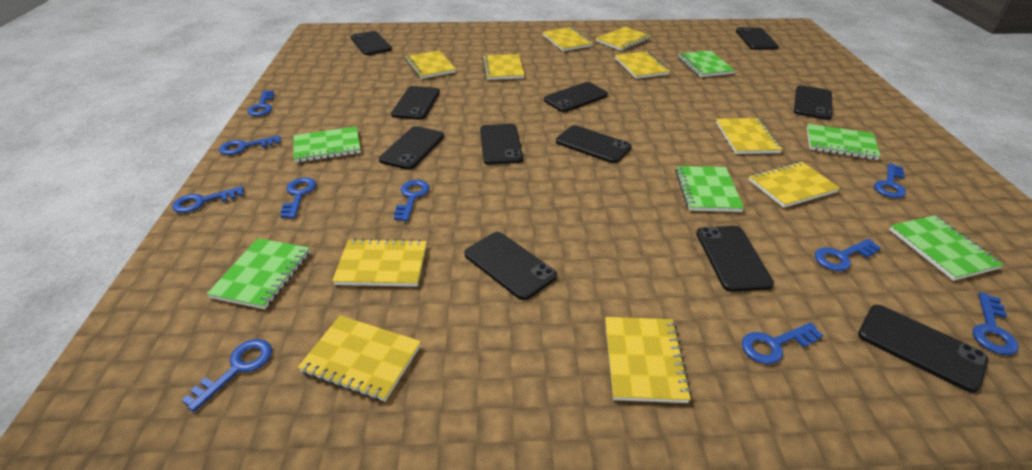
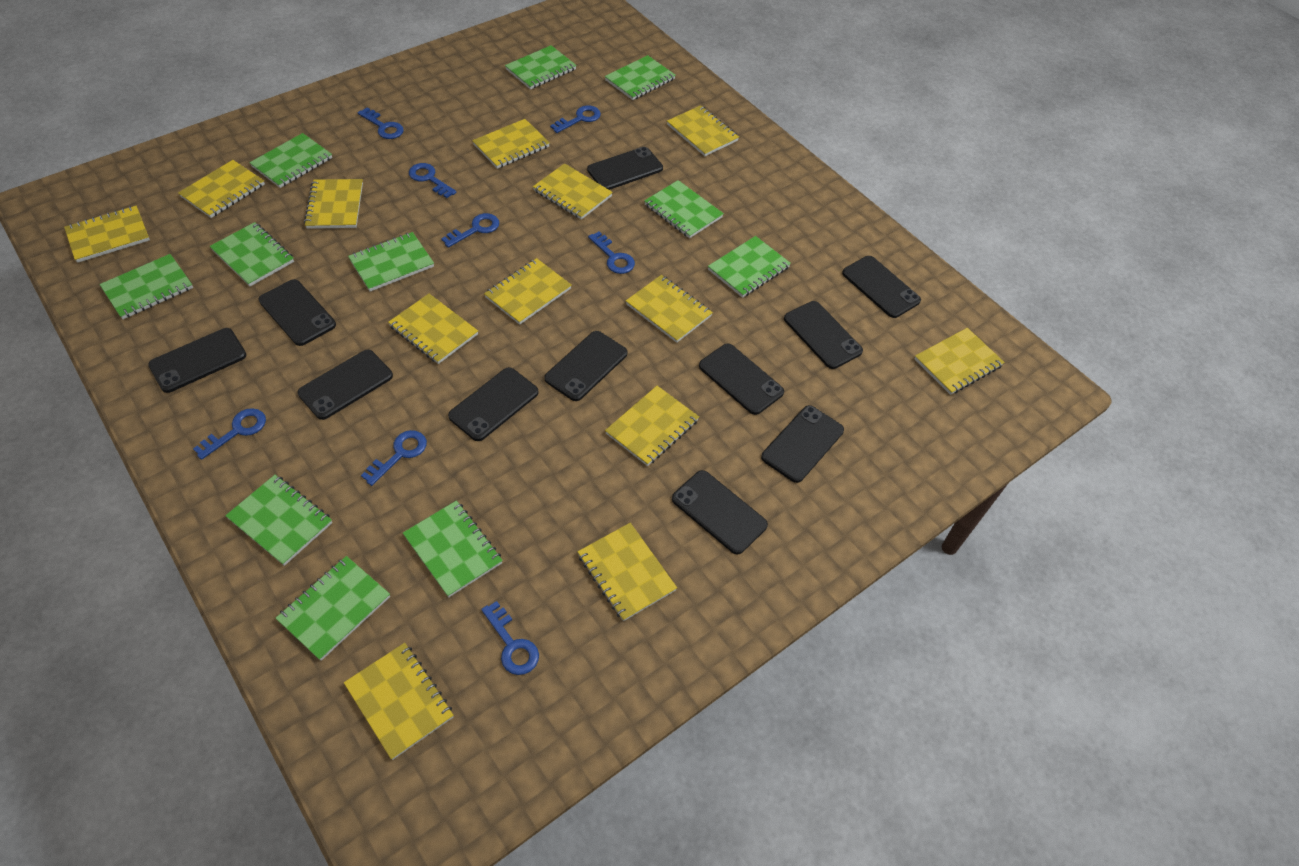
blue key: [172,186,244,213] [182,339,272,412] [219,136,281,155] [248,90,274,116] [281,177,316,218] [394,180,430,221] [742,323,823,364] [815,239,881,271] [874,163,906,198] [973,292,1019,355] = 10 -> [193,408,266,460] [358,108,404,139] [361,430,427,486] [409,163,457,198] [441,213,499,248] [481,601,539,675] [550,105,601,133] [588,232,635,274] = 8
green notebook: [207,238,310,309] [293,126,361,163] [675,166,744,212] [678,50,735,77] [807,124,881,160] [889,215,1004,281] = 6 -> [99,254,193,319] [210,222,294,287] [225,475,332,566] [249,133,332,188] [276,556,390,661] [348,232,434,292] [403,500,503,597] [505,45,577,90] [605,55,676,100] [644,180,724,238] [708,236,791,298] = 11
yellow notebook: [298,316,421,401] [332,238,427,287] [405,50,456,79] [482,54,525,80] [542,27,593,51] [596,27,651,51] [605,317,692,403] [615,51,670,79] [716,118,783,154] [749,162,840,208] = 10 -> [64,206,150,263] [178,160,265,218] [304,179,363,229] [344,643,454,760] [388,294,478,364] [472,119,550,169] [484,258,572,325] [533,163,613,220] [578,523,677,621] [605,386,699,466] [626,275,713,343] [667,105,739,156] [915,328,1005,395] = 13

